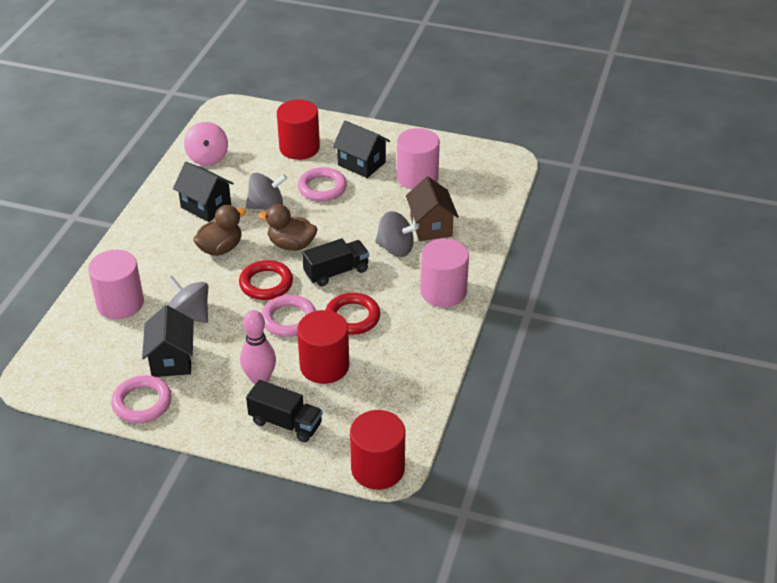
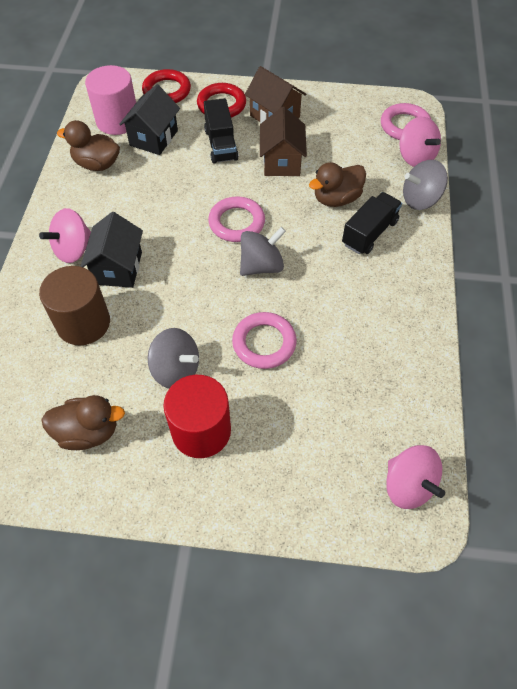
black house: [142,305,194,377] [173,162,234,222] [333,121,390,178] = 3 -> [80,212,143,288] [119,85,180,155] = 2
brown cylinder: none = 0 -> [39,266,110,345] = 1
brown duck: [193,205,246,256] [258,204,317,251] = 2 -> [41,395,125,450] [57,120,120,171] [309,162,366,207] = 3
brown house: [406,177,459,241] = 1 -> [245,66,306,123] [260,107,307,176] = 2
pink bowling pin: [240,310,276,384] = 1 -> none = 0
pink cylinder: [88,250,144,319] [397,128,440,190] [420,239,469,307] = 3 -> [85,65,136,135] = 1
pink spinning top: [184,122,228,166] = 1 -> [39,208,91,263] [386,445,445,509] [399,117,441,167] = 3
red cylinder: [277,100,320,160] [297,310,349,384] [350,410,405,490] = 3 -> [163,375,231,458] = 1

